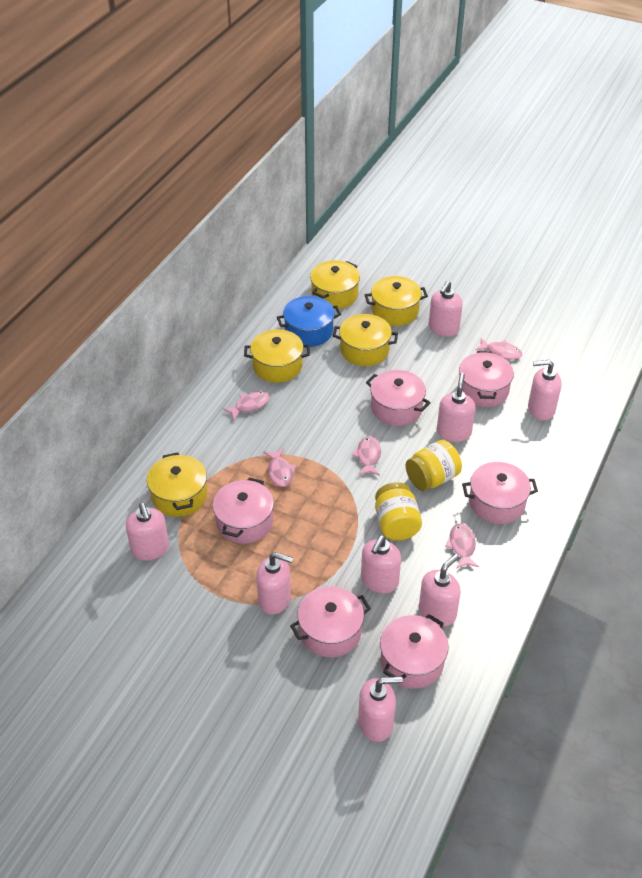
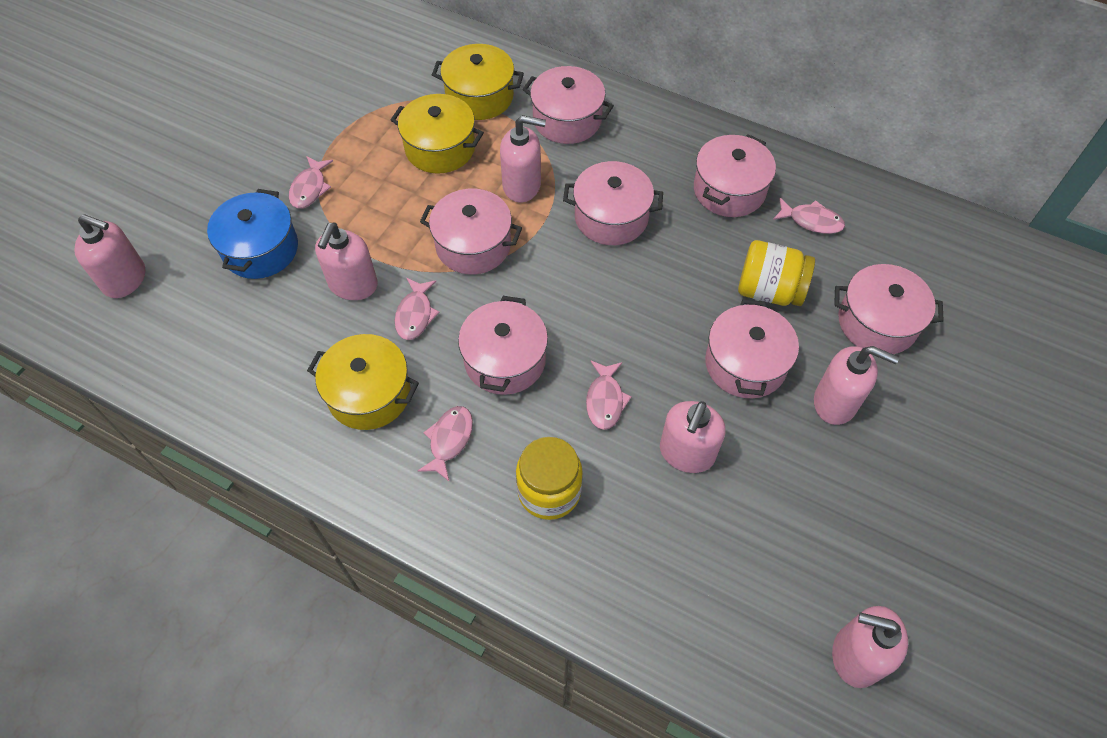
pink pot: [213,477,274,544] [290,586,371,657] [366,370,431,426] [380,614,449,689] [459,351,514,407] [462,462,538,524] = 6 -> [420,189,522,274] [458,296,548,395] [522,66,614,144] [563,161,663,245] [694,134,776,217] [705,299,799,398] [834,264,944,354] = 7
pink soap dispenser: [126,503,169,561] [256,552,293,615] [358,676,403,742] [361,535,401,593] [419,554,461,626] [429,281,463,337] [437,373,476,442] [528,360,562,421] = 8 -> [74,214,145,298] [315,222,378,300] [500,115,546,203] [660,401,726,473] [814,346,899,425] [832,606,908,688] = 6
yellow pot: [147,452,207,517] [244,329,310,383] [310,260,360,309] [333,314,398,366] [365,276,428,326] = 5 -> [307,334,419,430] [391,94,484,174] [432,44,524,120] = 3

